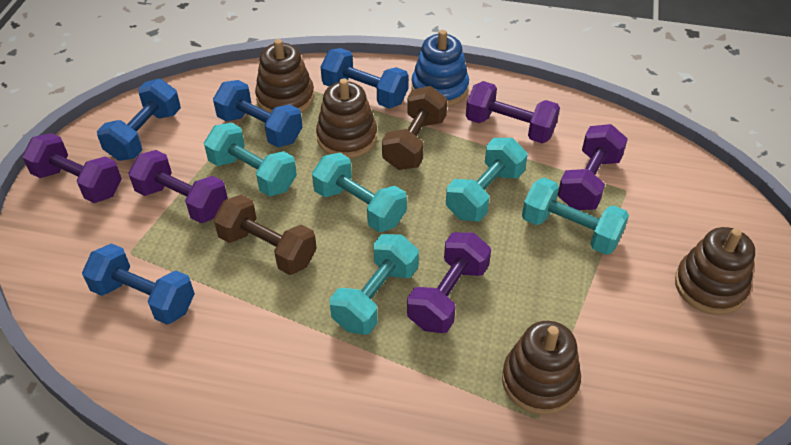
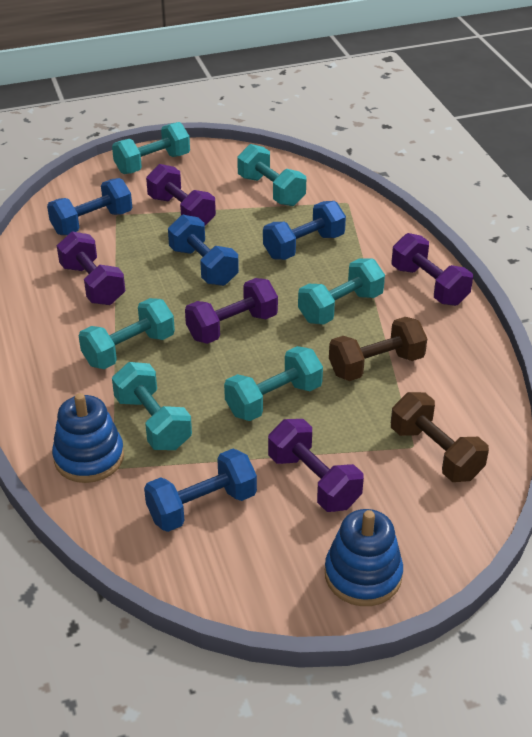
blue stacking toy: [412,30,469,107] = 1 -> [52,393,124,483] [325,509,403,606] = 2
brown stacking toy: [255,39,314,113] [316,78,377,158] [502,321,581,415] [675,227,755,315] = 4 -> none = 0
turquoise dumbbell: [204,123,297,197] [312,153,407,232] [330,234,419,335] [446,138,528,221] [522,177,629,255] = 5 -> [79,298,175,369] [112,122,190,174] [112,362,192,450] [224,346,323,421] [237,144,306,206] [298,258,385,325] = 6

